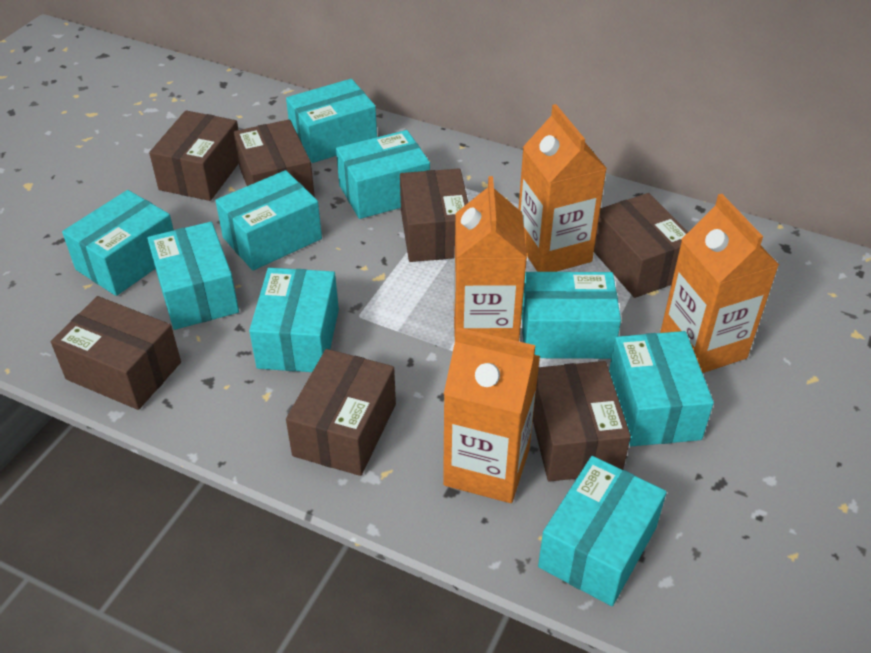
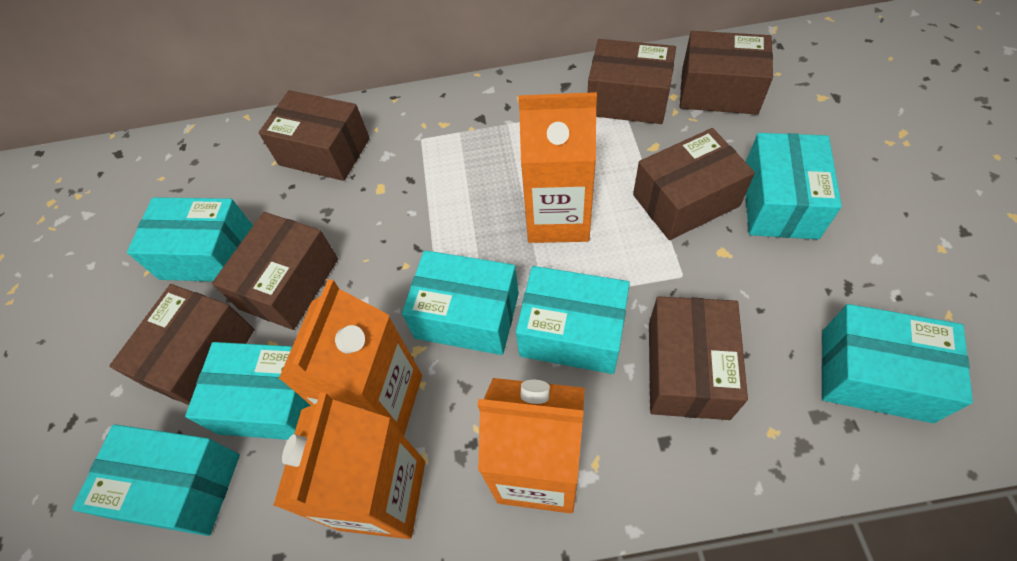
turquoise box: [62,190,174,296] [147,222,239,330] [215,170,322,271] [249,268,339,372] [286,79,377,163] [336,130,430,219] [522,272,621,359] [538,456,667,606] [609,331,714,446] = 9 -> [72,424,240,536] [127,197,253,282] [185,342,311,440] [402,250,519,355] [516,266,630,374] [746,133,842,239] [822,304,973,423] = 7

